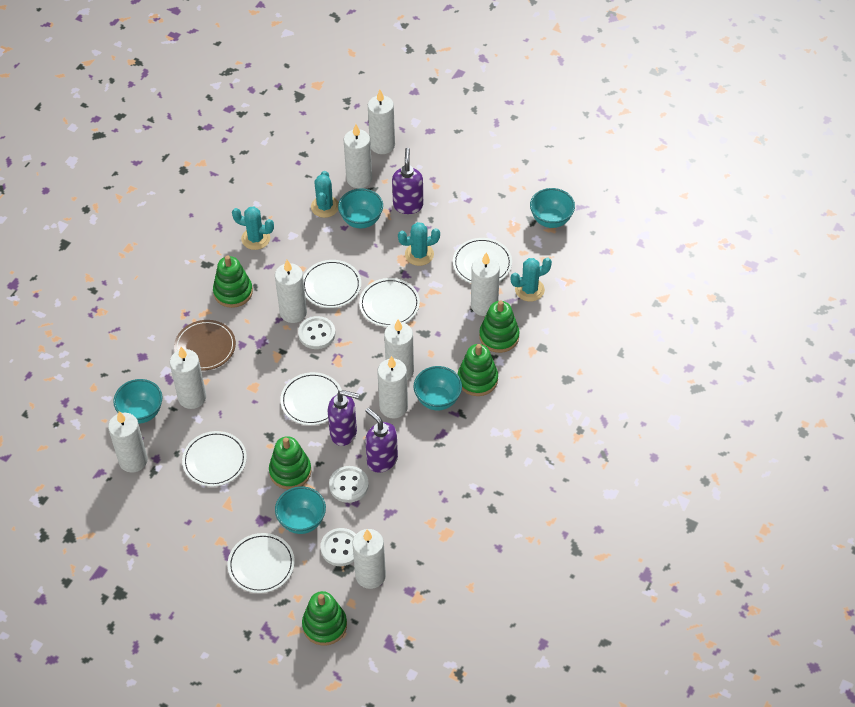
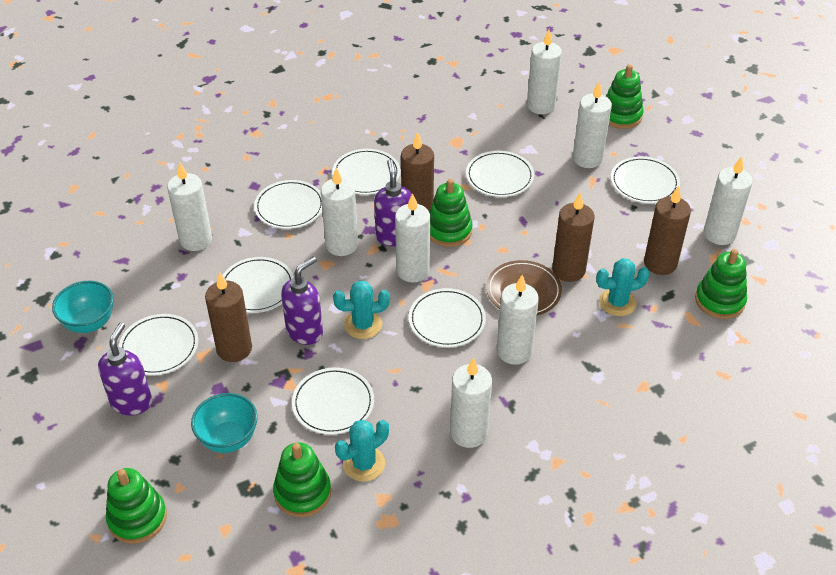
brown candle: none = 0 -> [205,272,252,362] [401,132,434,211] [552,193,595,282] [644,186,691,275] = 4
turquoise bowl: [113,379,162,424] [275,486,326,534] [338,188,383,229] [414,366,462,410] [530,188,575,228] = 5 -> [52,281,114,333] [191,393,258,453] = 2
turquoise cactus: [232,207,274,250] [311,171,339,218] [398,222,440,266] [511,258,552,302] = 4 -> [333,280,390,339] [335,420,389,482] [596,258,650,316] = 3
white button: [298,316,335,349] [320,528,356,566] [329,466,369,503] = 3 -> none = 0
white candle: [108,411,148,472] [170,347,206,409] [275,260,307,323] [344,124,372,188] [352,529,386,589] [368,90,395,154] [377,356,408,418] [384,319,414,380] [471,253,500,316] = 9 -> [167,162,212,251] [321,167,358,256] [395,193,430,283] [450,358,492,448] [497,275,539,365] [527,30,562,114] [573,82,612,168] [704,156,753,245] = 8
white plate: [182,431,247,487] [228,533,295,593] [280,372,342,425] [303,260,361,308] [359,278,420,327] [453,238,512,283] = 6 -> [119,314,198,376] [223,257,294,313] [254,180,322,229] [292,367,374,435] [332,149,400,195] [409,288,486,348] [466,151,534,197] [611,156,680,204] = 8

